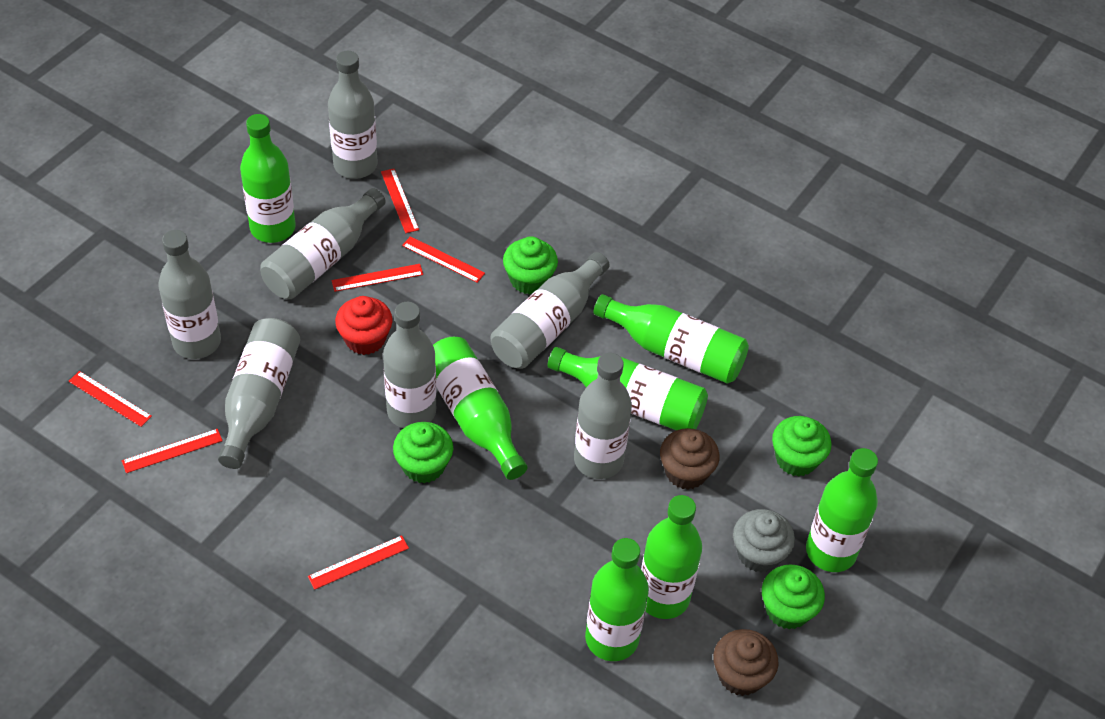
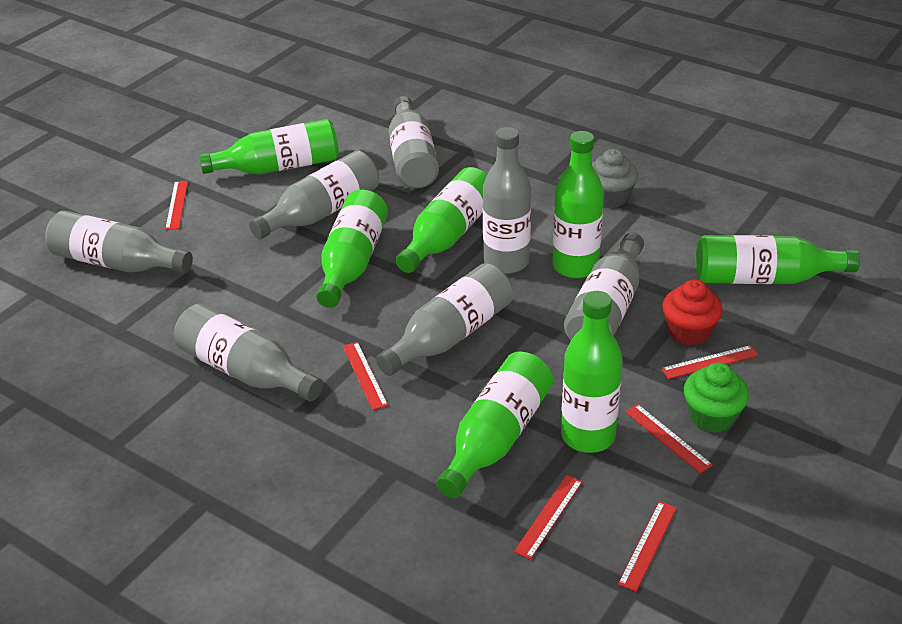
brown cupcake: [660,428,720,490] [713,629,779,696] = 2 -> none = 0
green cupcake: [393,422,453,483] [503,236,558,295] [762,564,825,630] [772,416,831,477] = 4 -> [684,362,749,433] = 1

